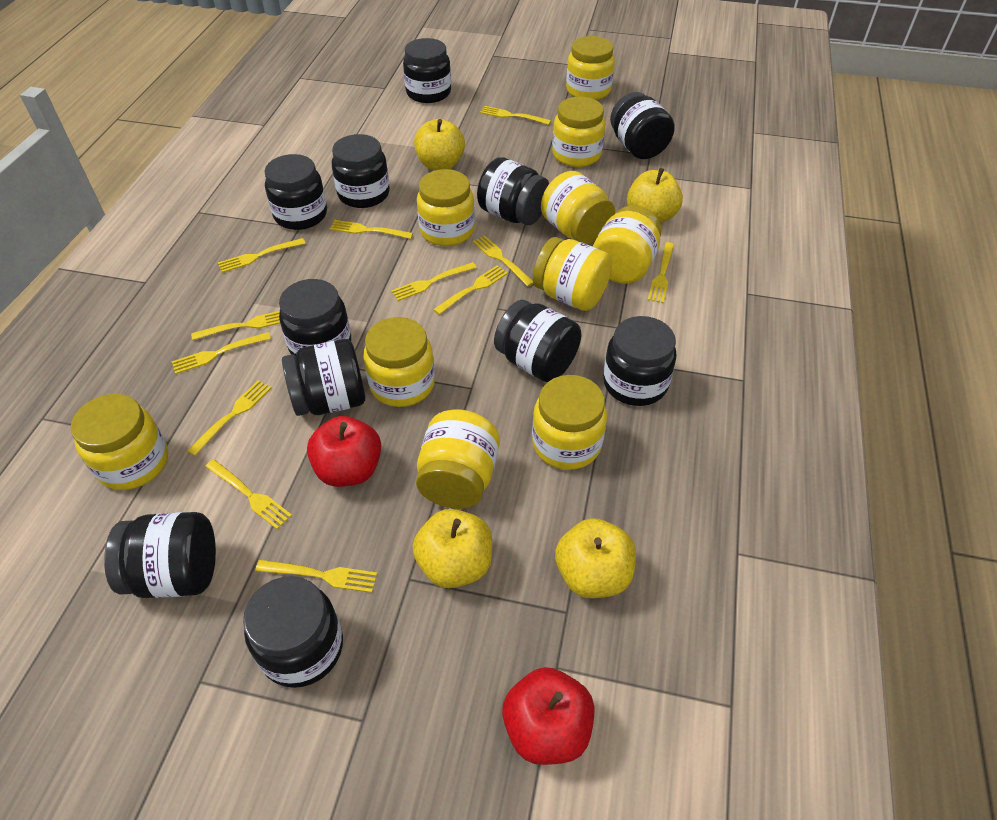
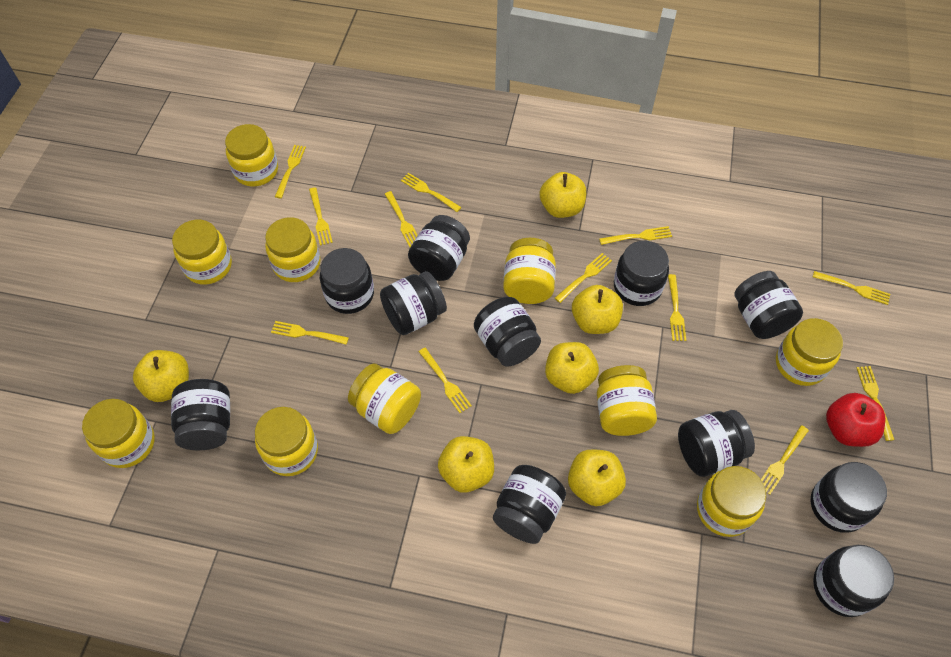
red apple: [307,416,381,487] [502,667,595,765] = 2 -> [826,393,885,447] = 1
yellow apple: [413,509,492,588] [414,119,465,171] [555,518,636,598] [627,168,683,223] = 4 -> [133,350,189,402] [438,436,494,493] [540,172,586,218] [545,342,599,394] [568,449,626,506] [572,285,623,334] = 6

